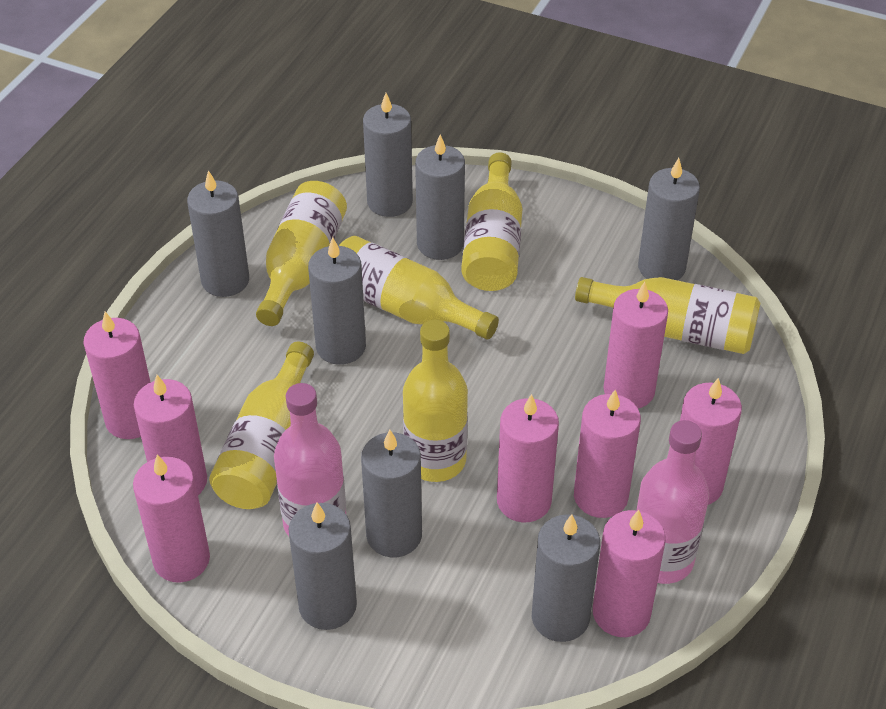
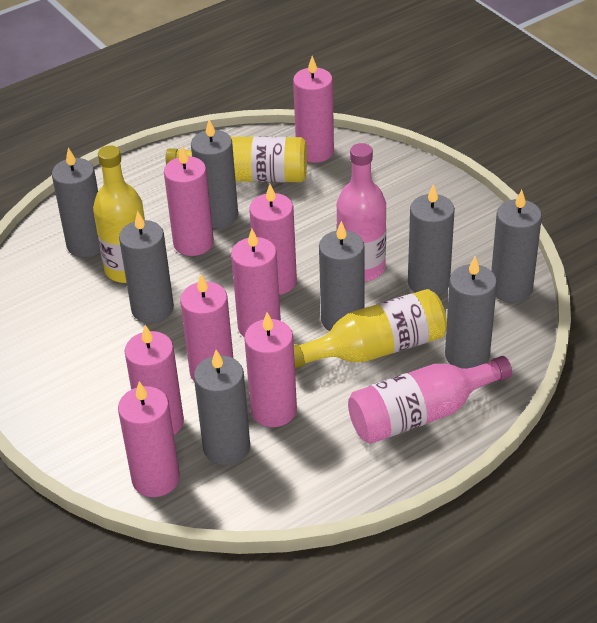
yellow bottle: [209,342,314,509] [256,181,347,326] [339,236,499,340] [403,320,468,482] [461,152,522,291] [575,277,760,354] = 6 -> [93,146,145,283] [166,136,307,182] [294,289,447,368] = 3

